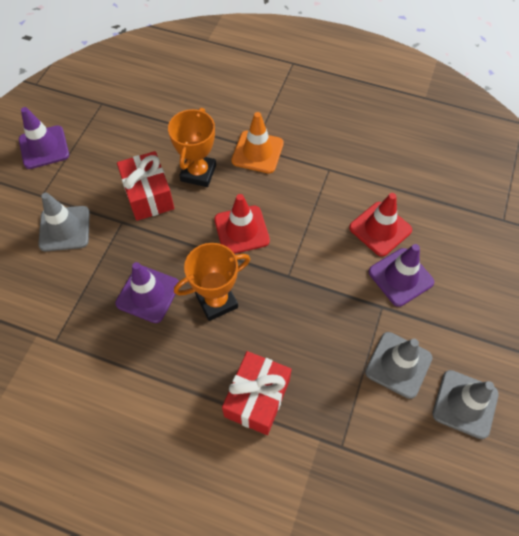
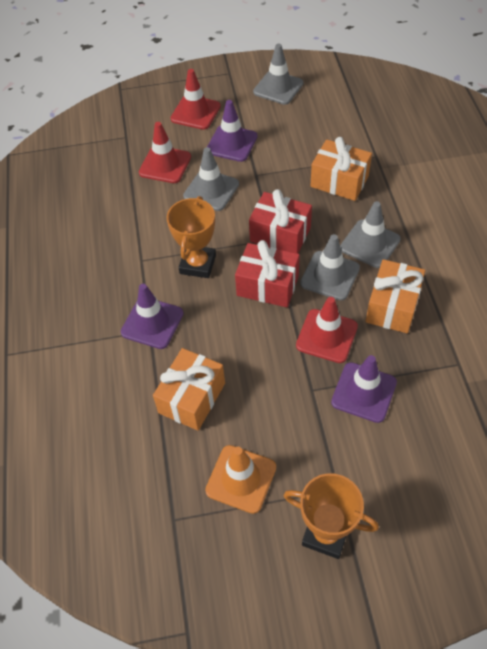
grey traffic cone: [38,193,90,251] [365,332,432,399] [432,370,499,439] = 3 -> [183,147,239,211] [253,44,303,105] [300,234,360,300] [340,201,401,268] = 4
orange gift: none = 0 -> [153,348,225,431] [310,137,372,201] [366,259,425,333] = 3
red traffic cone: [214,194,270,254] [349,193,412,257] = 2 -> [139,122,191,183] [171,69,221,130] [296,297,358,363] = 3

